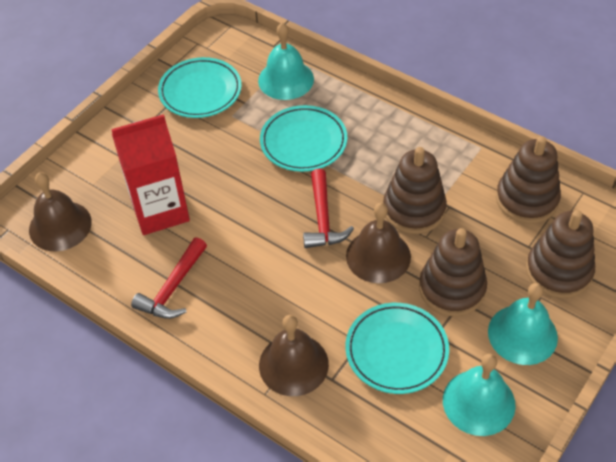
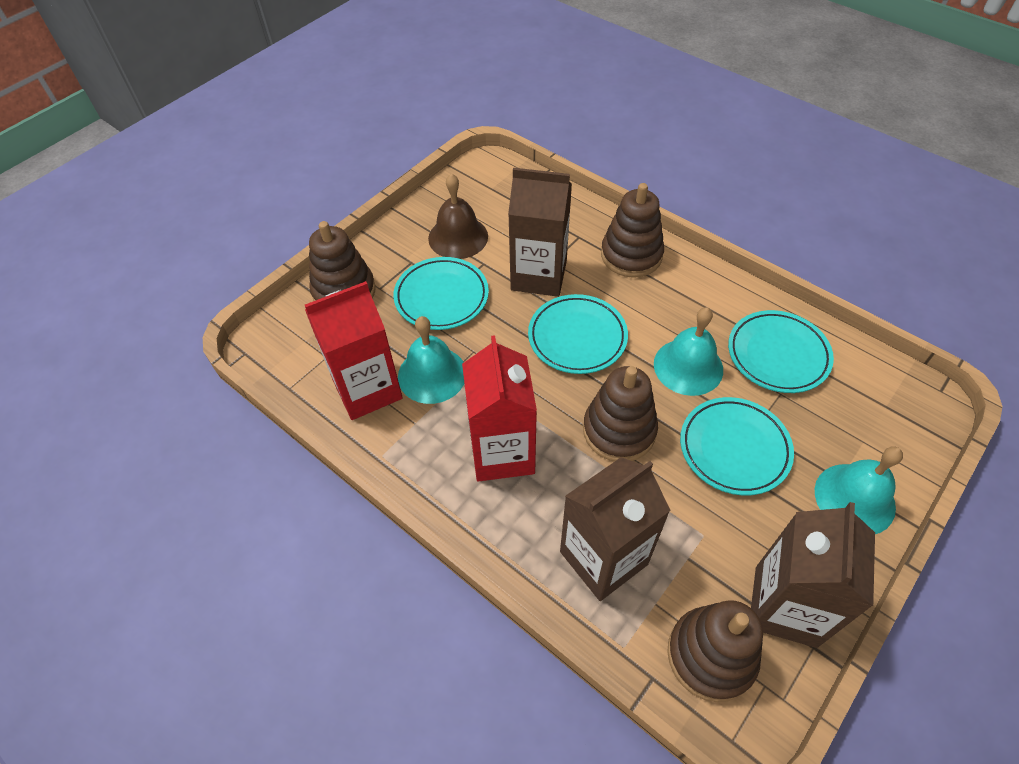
brown bell: [29,172,92,252] [259,315,329,396] [346,203,411,283] = 3 -> [428,174,488,259] = 1
brown carton: none = 0 -> [508,168,572,297] [560,457,671,601] [751,502,875,648] = 3
red carton: [111,114,190,235] = 1 -> [305,281,403,420] [462,335,537,482] = 2
red hammer: [131,237,207,319] [303,168,354,248] = 2 -> none = 0
turquoise plate: [158,57,242,118] [260,105,347,172] [346,303,449,394] = 3 -> [393,257,489,330] [528,294,628,374] [680,397,794,495] [728,310,834,393] = 4

